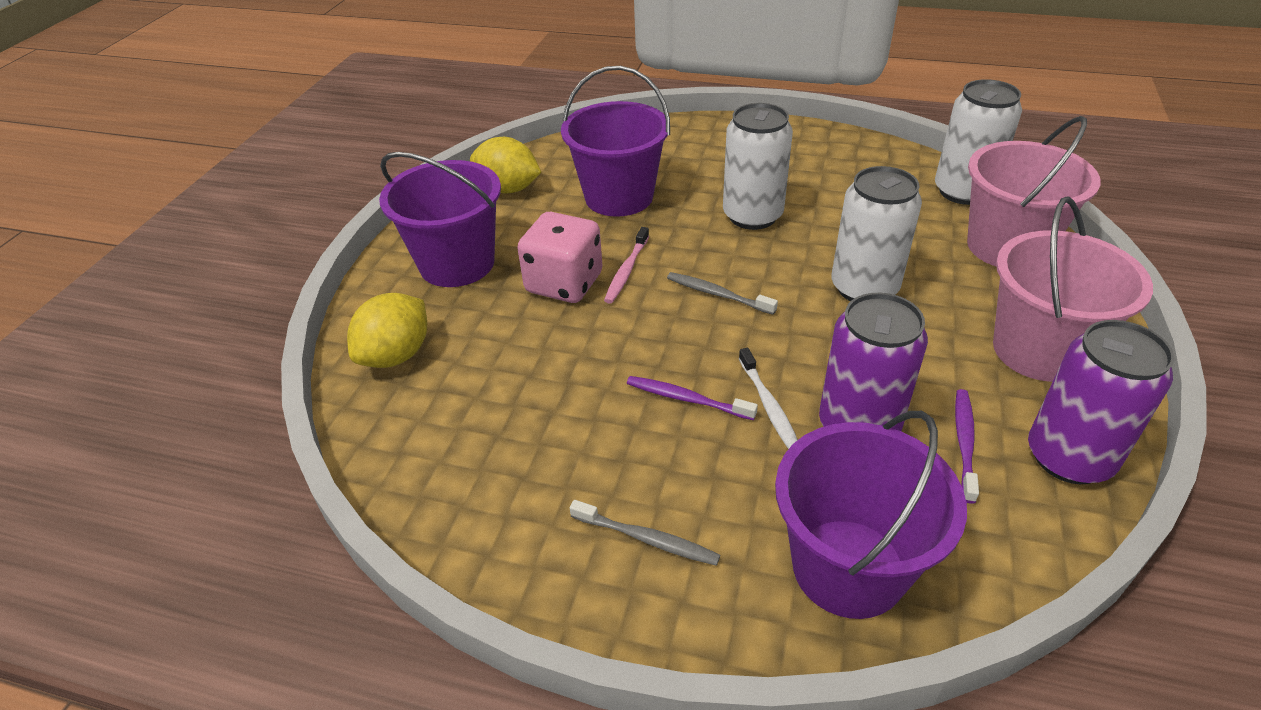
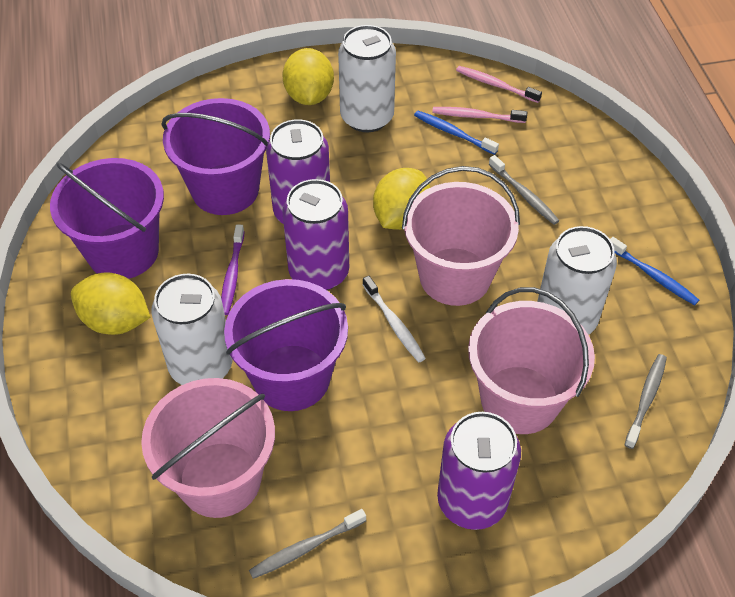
blue toothbrush: none = 0 -> [414,110,499,155] [610,237,699,305] = 2
grey toothbrush: [570,500,720,566] [667,272,778,315] = 2 -> [249,509,366,579] [489,155,560,225] [624,354,667,449] = 3
pink bucket: [967,116,1101,266] [993,196,1153,382] = 2 -> [141,378,275,518] [402,166,520,306] [468,287,595,434] = 3
pink dice: [517,212,603,303] = 1 -> none = 0
pink toothbrush: [604,227,649,304] = 1 -> [432,107,527,123] [456,66,542,103] = 2
purple can: [819,293,928,432] [1028,320,1174,484] = 2 -> [266,119,330,224] [282,179,349,290] [437,412,521,530] = 3
purple toothbrush: [627,376,758,421] [955,389,979,504] = 2 -> [221,224,245,315] = 1
yellow lemon: [347,293,427,368] [470,137,541,194] = 2 -> [71,272,150,335] [282,48,334,105] [373,168,431,230] = 3

